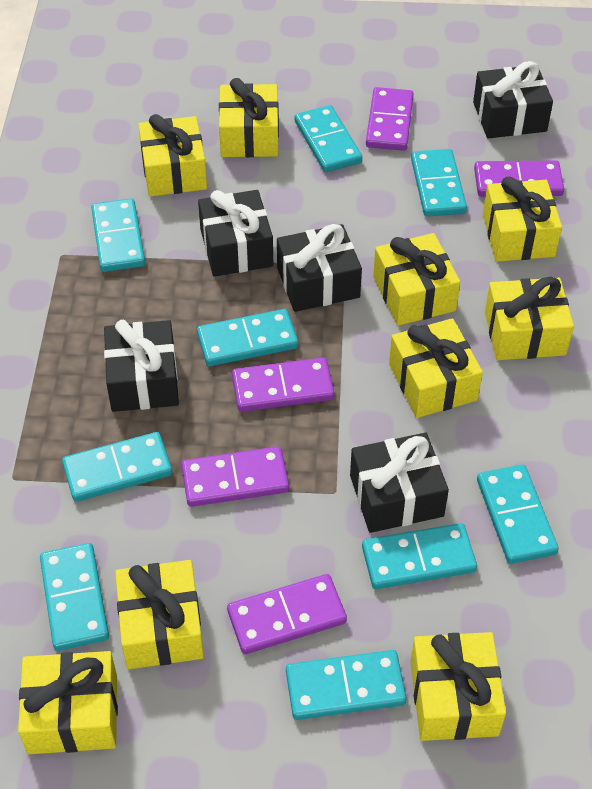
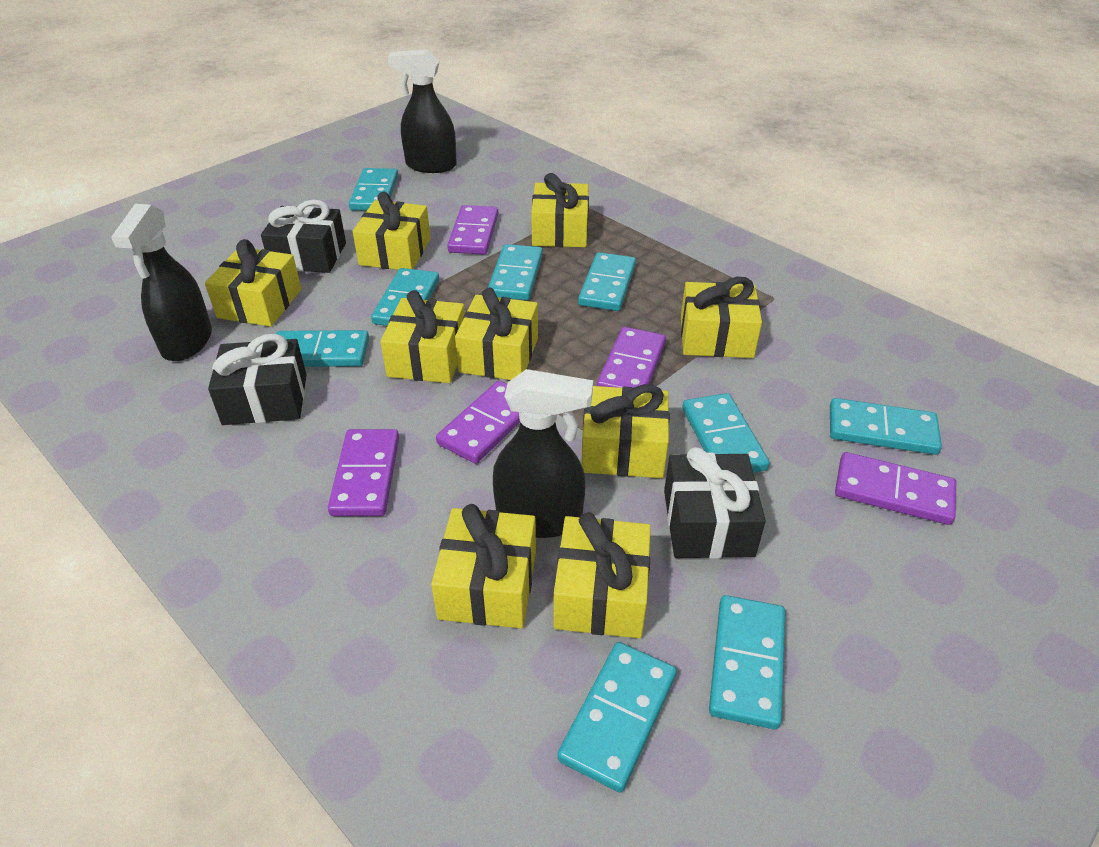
black gift: [104,320,179,412] [198,190,273,277] [277,224,362,312] [350,433,449,533] [473,61,553,139] = 5 -> [208,334,307,425] [261,200,346,273] [664,447,766,559] = 3
black spray bottle: none = 0 -> [111,204,212,361] [388,50,457,173] [493,369,593,538] = 3

